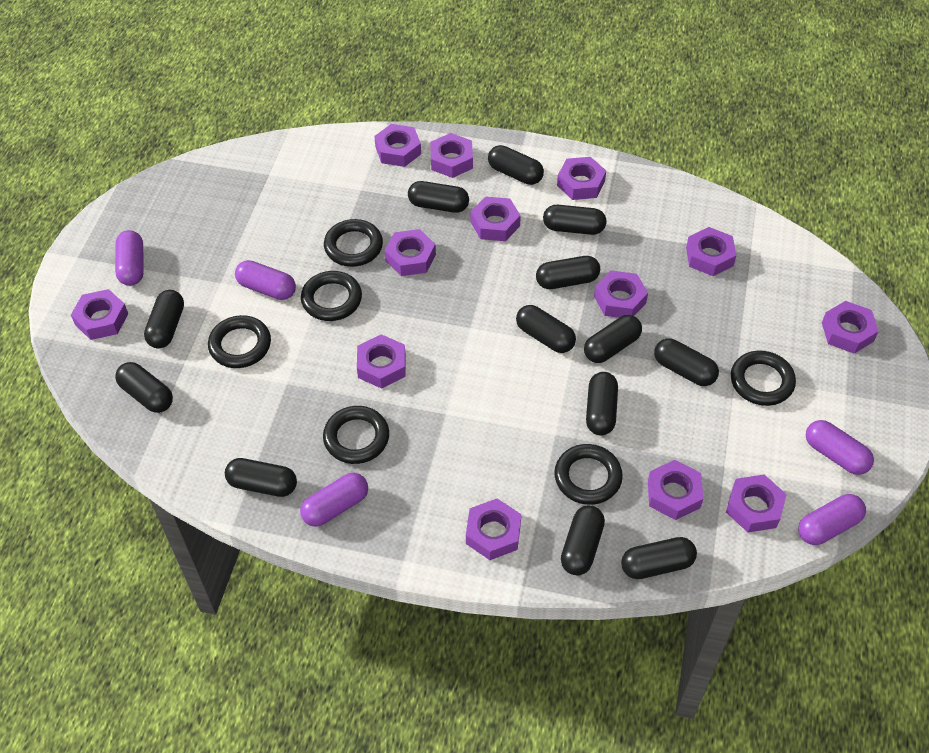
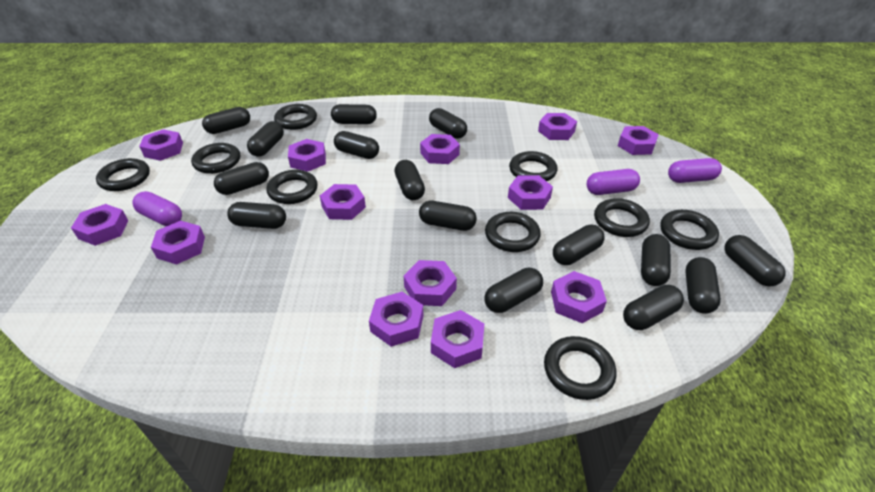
black capsule: [115,362,173,413] [144,290,184,349] [225,458,297,497] [408,181,469,213] [488,145,544,185] [516,305,576,353] [536,256,600,289] [543,205,606,235] [561,505,605,575] [584,315,642,363] [586,372,618,435] [621,537,697,579] [654,338,719,386] = 13 -> [202,107,250,134] [214,162,269,195] [227,202,286,229] [247,121,284,157] [331,104,377,124] [334,131,379,159] [394,160,425,200] [419,201,477,231] [429,108,467,139] [484,268,543,313] [553,224,605,265] [623,285,684,330] [641,234,671,286] [685,257,721,314] [725,235,786,286] = 15
black ring: [208,315,271,368] [301,271,362,321] [323,406,389,464] [324,219,383,267] [554,444,623,505] [731,351,796,406] = 6 -> [96,158,150,191] [191,143,240,174] [266,170,318,204] [274,104,317,130] [485,212,541,252] [509,151,557,181] [544,336,616,400] [594,198,650,237] [660,210,719,250] = 9
purple capsule: [115,230,144,286] [235,260,296,300] [300,473,368,527] [798,494,866,545] [806,420,874,475] = 5 -> [132,191,182,226] [587,169,640,195] [668,158,722,183] = 3

